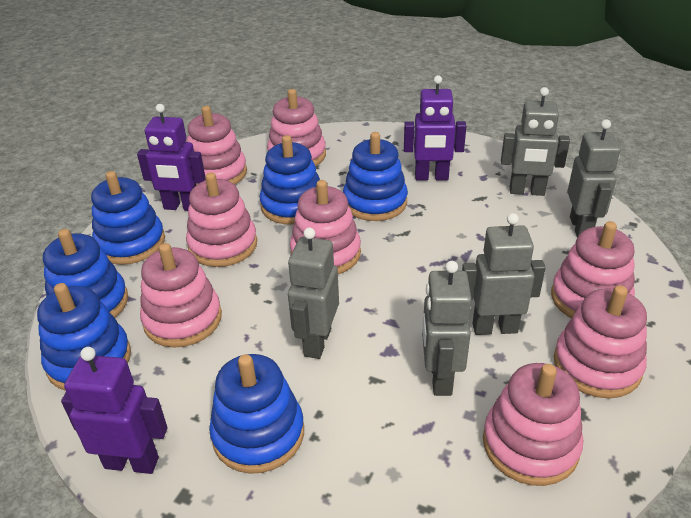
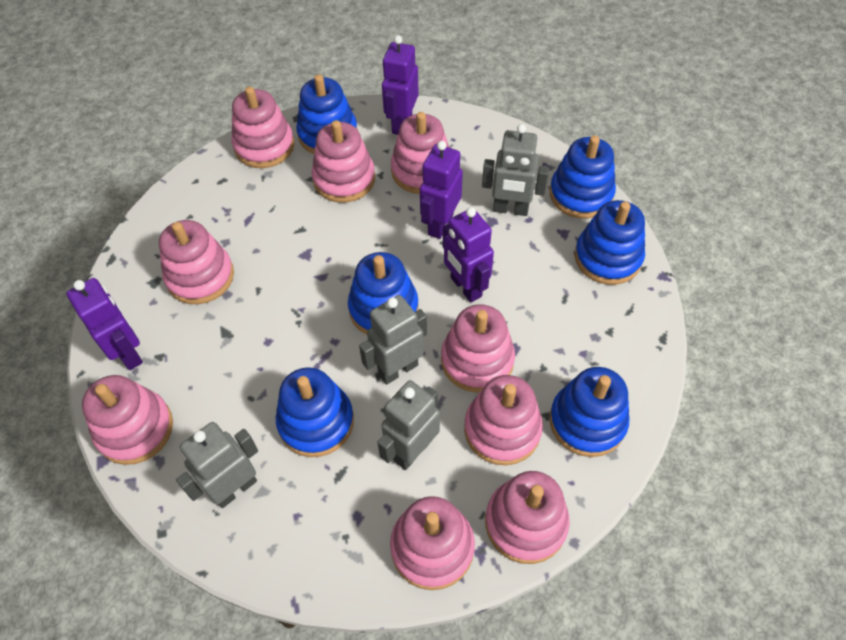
grey robot: [288,227,339,359] [422,261,472,396] [462,213,546,335] [501,87,570,196] [567,120,621,238] = 5 -> [176,422,258,508] [359,295,427,385] [377,380,440,470] [482,124,549,216] = 4
pink stacking toy: [140,243,222,348] [186,173,257,267] [187,106,247,185] [267,89,326,166] [290,180,361,274] [483,363,583,486] [551,221,635,318] [554,285,647,398] = 8 -> [82,375,173,465] [159,220,234,304] [232,87,294,168] [312,120,375,203] [390,496,475,590] [391,112,449,194] [441,304,515,393] [464,375,543,465] [485,471,570,564] = 9
purple robot: [61,347,168,474] [137,104,205,211] [404,75,466,180] = 3 -> [66,278,143,370] [382,35,419,135] [420,141,463,239] [443,207,494,302] = 4

